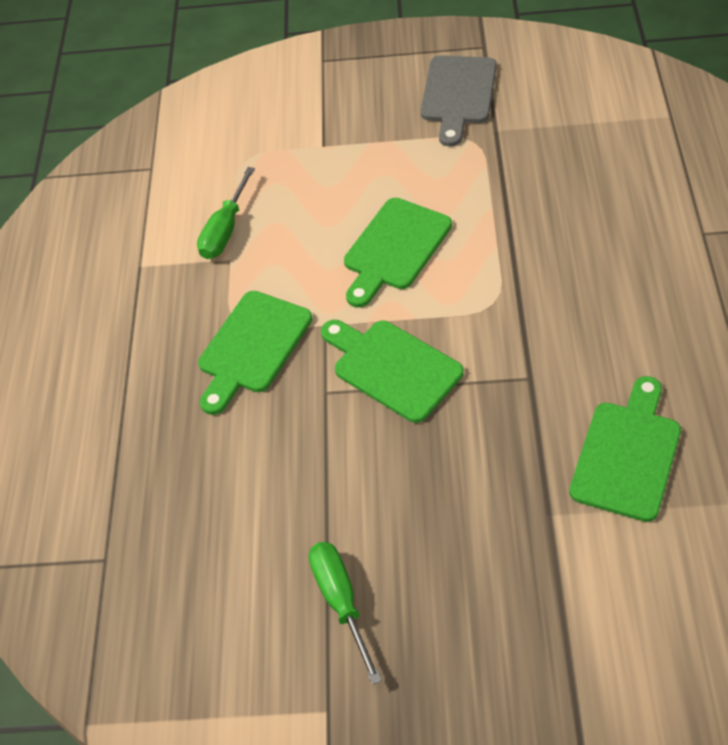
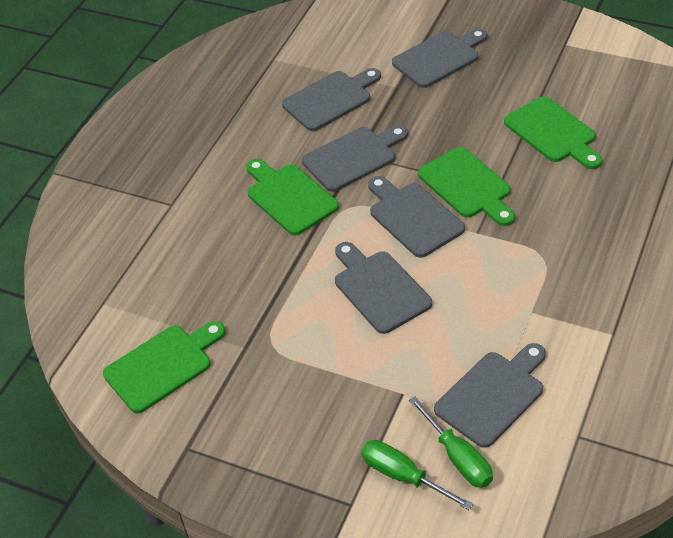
grey cutting board: [421,55,497,147] = 1 -> [282,68,381,131] [302,125,408,192] [335,242,432,334] [368,176,465,258] [392,29,487,88] [434,343,546,448] = 6

